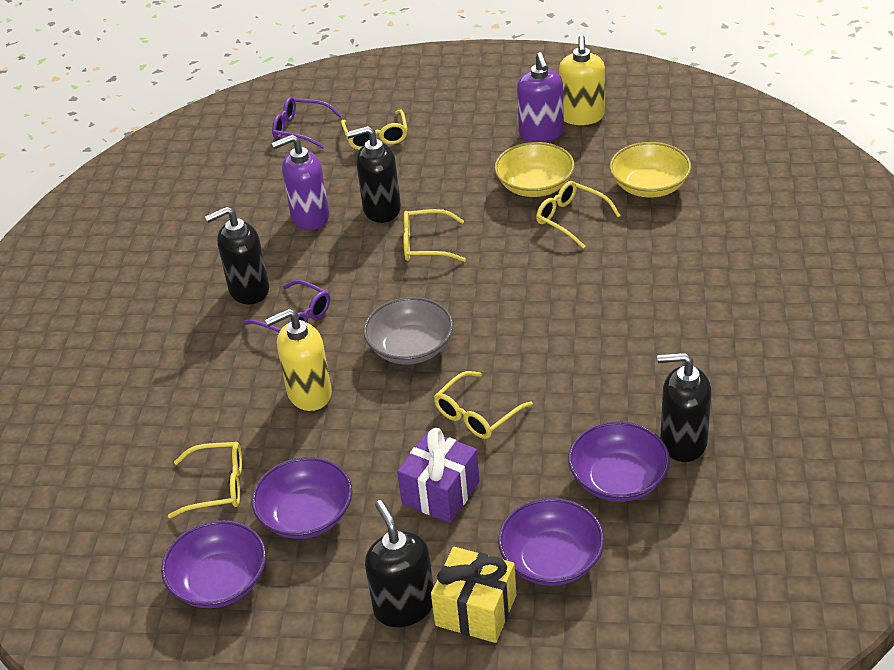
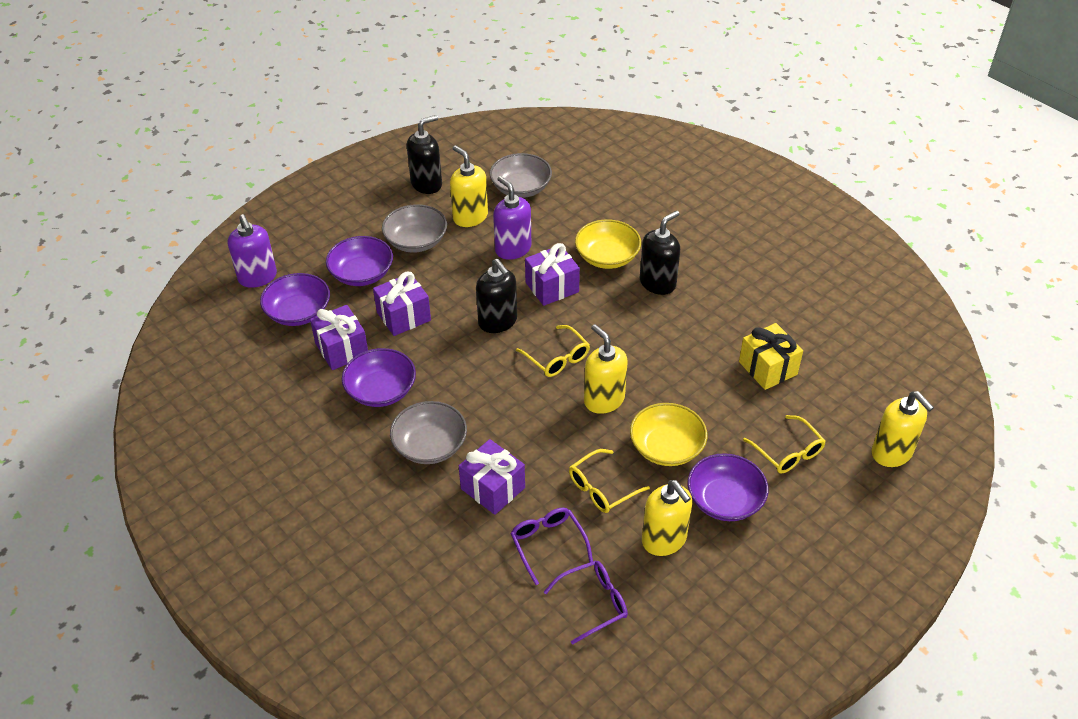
black soap dispenser: [205,206,269,304] [346,126,401,223] [365,500,434,627] [657,353,712,462] = 4 -> [407,115,442,194] [476,259,517,333] [640,211,680,295] = 3
grey bowl: [363,297,453,365] = 1 -> [382,204,447,252] [390,401,467,464] [490,153,552,198] = 3
purple gift: [397,428,480,523] = 1 -> [310,305,368,370] [373,272,431,336] [459,439,525,515] [525,243,580,306] = 4
yellow glasses: [168,442,242,518] [341,109,408,150] [403,209,466,262] [434,371,533,439] [536,181,621,248] = 5 -> [516,325,590,377] [569,449,650,513] [743,415,826,474] = 3
yellow soap dispenser: [265,308,332,411] [559,35,605,125] = 2 -> [450,145,488,227] [584,324,628,414] [642,480,692,556] [871,391,934,467] = 4

